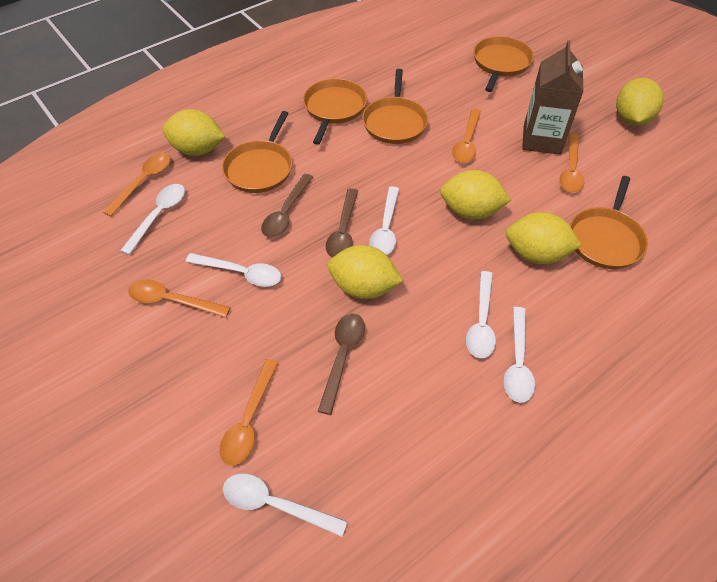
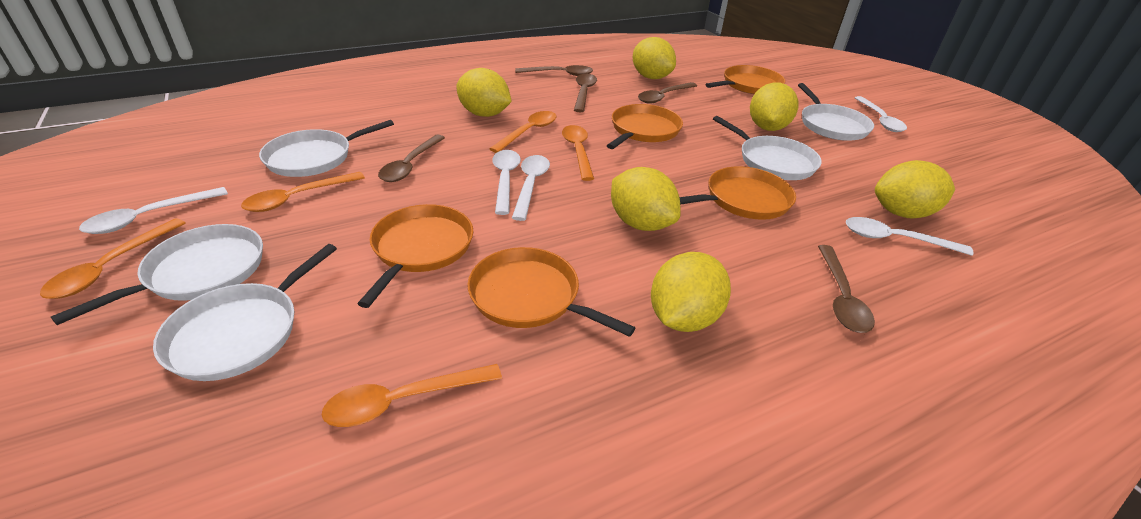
brown carton: [522,40,583,155] = 1 -> none = 0
brown spoon: [261,174,313,238] [318,314,365,415] [326,188,358,258] = 3 -> [378,135,445,182] [515,65,593,76] [574,74,597,113] [638,82,697,104] [818,245,875,333] = 5
white pan: none = 0 -> [51,224,263,325] [153,244,337,381] [259,120,394,177] [713,116,822,180] [798,83,874,141] = 5
white spoon: [120,184,185,255] [186,253,281,287] [223,473,348,537] [369,187,399,255] [466,271,496,358] [504,307,535,403] = 6 -> [79,187,228,234] [492,150,521,215] [512,155,550,221] [846,217,974,256] [855,96,907,132] = 5
yellow lemon: [162,109,225,156] [328,245,403,299] [440,170,511,220] [506,212,582,264] [616,78,664,126] = 5 -> [456,68,512,117] [611,167,681,231] [633,37,676,79] [651,252,731,332] [750,82,798,131] [875,160,955,219] = 6

